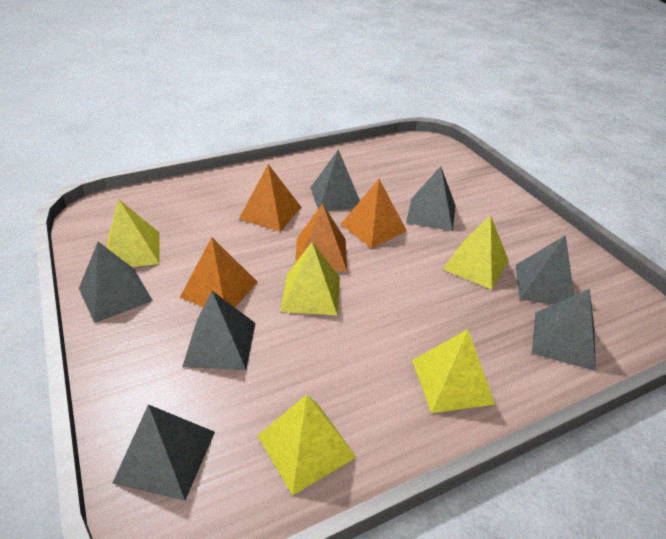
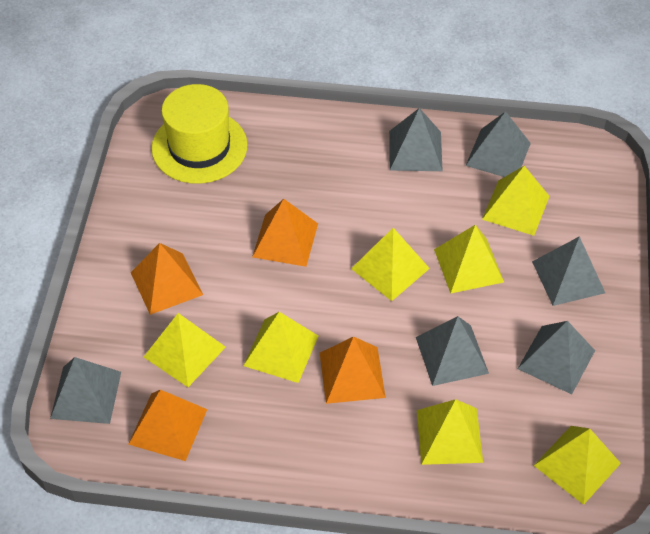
grey pyramid: [79,242,153,323] [112,404,215,501] [182,291,255,370] [311,149,360,211] [406,166,456,231] [516,235,574,305] [532,289,596,371] = 7 -> [50,357,121,424] [389,108,443,171] [416,316,489,386] [466,111,531,177] [518,321,595,394] [532,236,605,306] = 6
yellow hat: none = 0 -> [151,84,248,184] = 1
yellow pyramid: [107,199,160,267] [257,395,357,496] [280,242,340,316] [412,330,495,413] [443,215,509,289] = 5 -> [144,313,226,387] [243,312,318,383] [351,228,430,301] [417,399,483,465] [434,225,504,294] [482,166,550,236] [534,426,621,505] = 7

